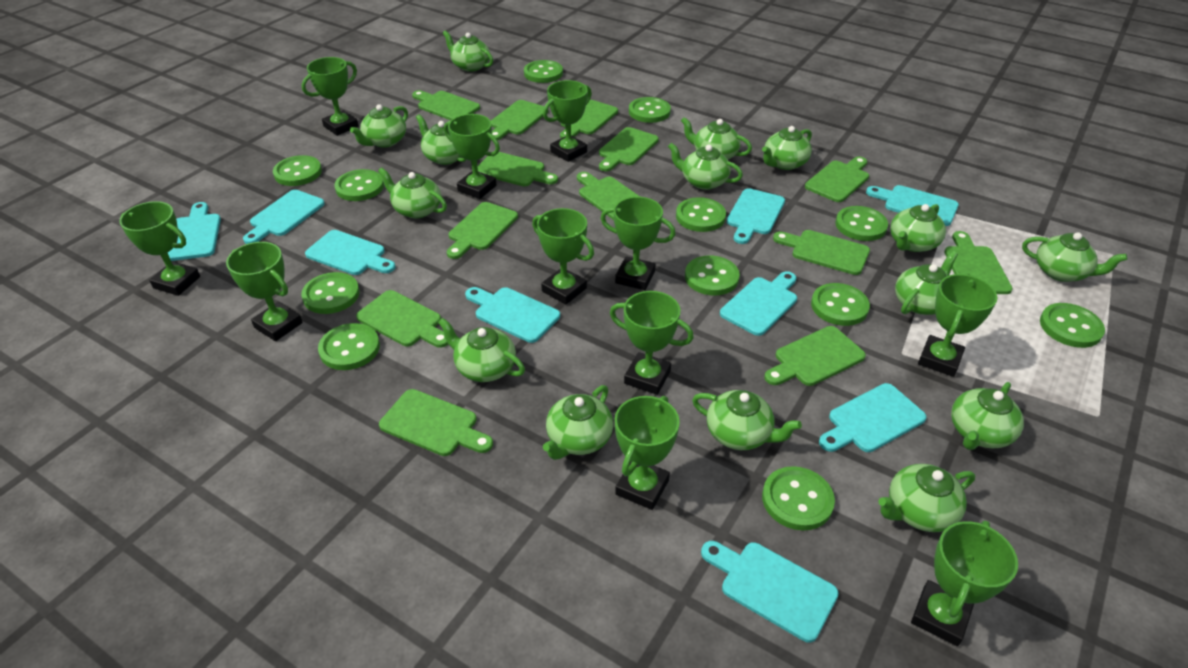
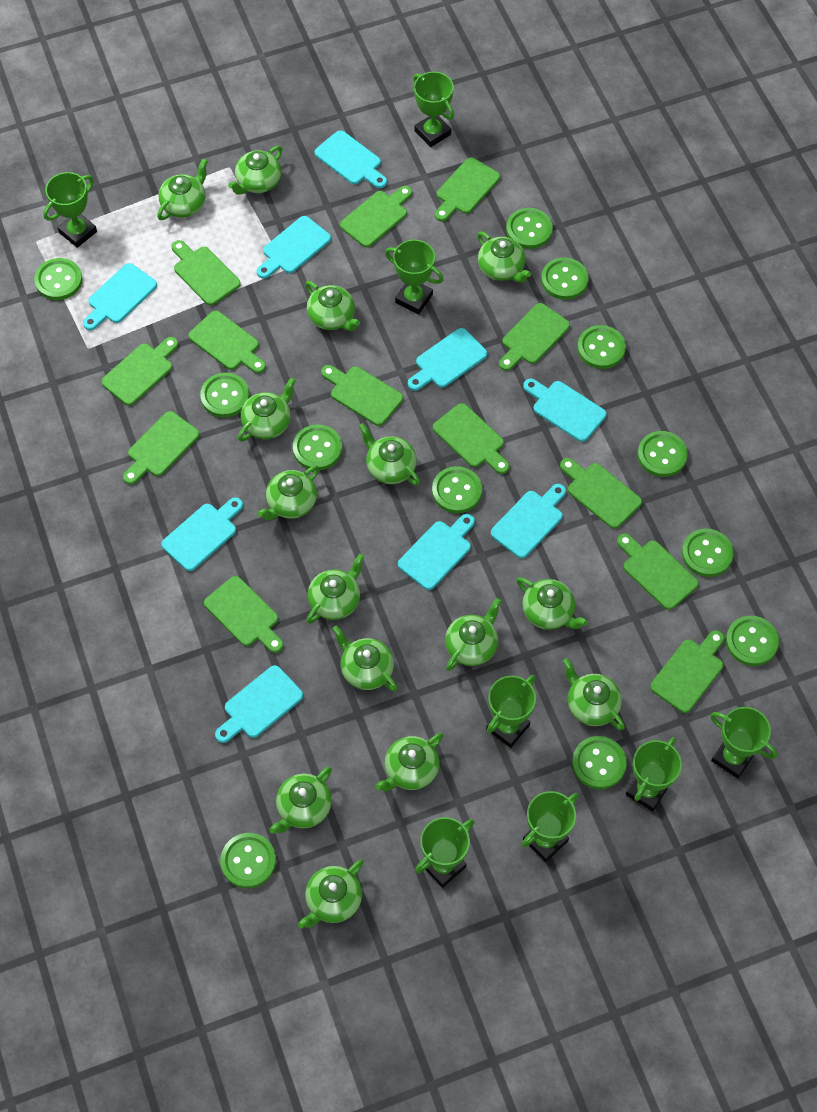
green trophy: [120,201,200,296] [226,242,303,341] [302,57,359,136] [444,114,500,199] [532,208,594,304] [543,80,592,162] [600,197,676,290] [610,291,694,395] [614,396,680,510] [911,521,1018,646] [918,274,997,377] = 11 -> [43,172,97,248] [385,240,444,314] [413,72,454,147] [415,817,474,888] [486,675,536,748] [521,791,579,862] [626,737,682,811] [710,707,777,778] = 8

